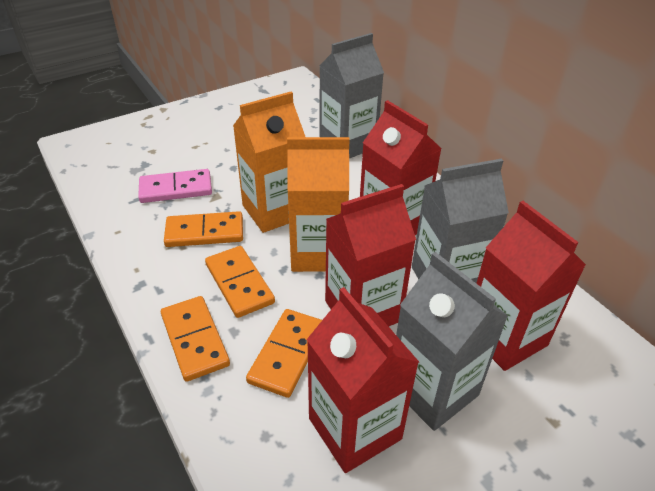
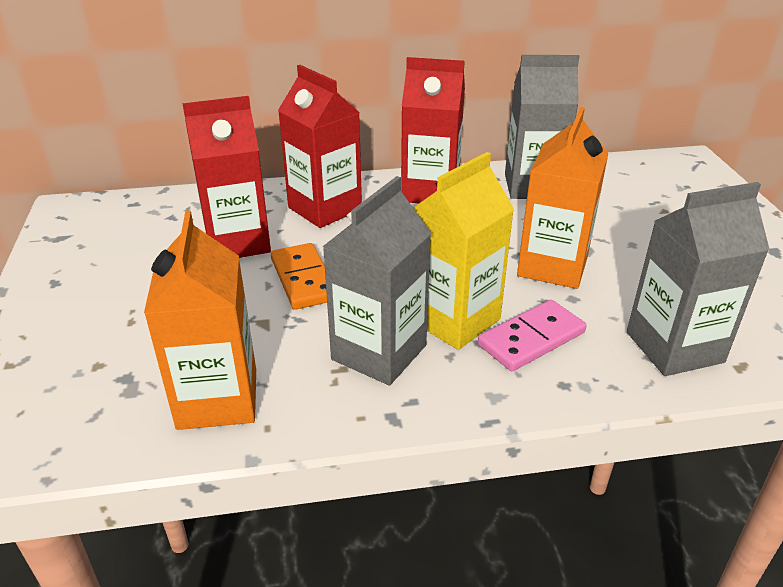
orange domino: [161,296,230,382] [164,211,243,247] [205,246,275,318] [246,309,322,398] = 4 -> [271,243,327,310] = 1
red carton: [307,287,419,473] [325,184,416,326] [360,100,442,235] [476,201,586,371] = 4 -> [182,96,271,258] [278,65,362,228] [401,57,465,203] = 3
yellow carton: none = 0 -> [413,152,514,350] = 1

